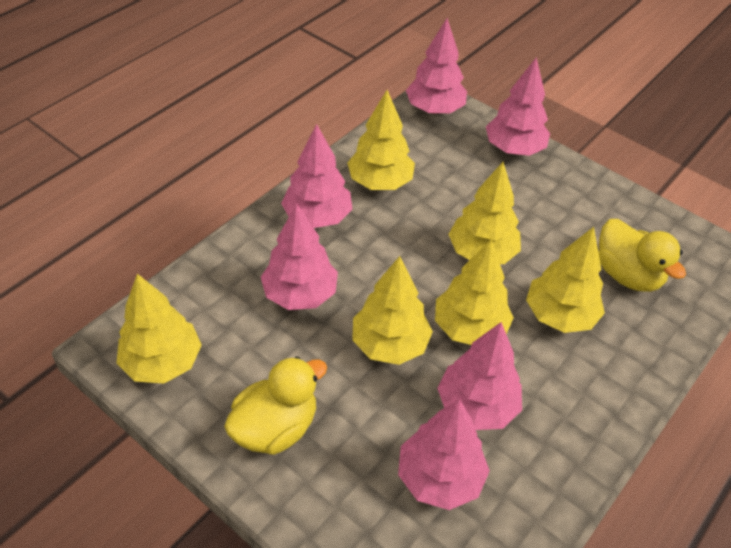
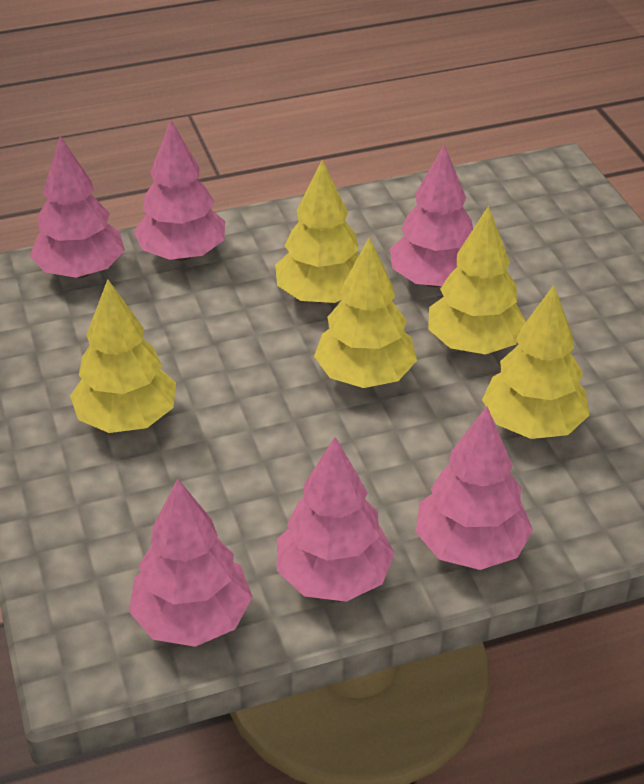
yellow duck: [224,356,327,455] [598,219,686,292] = 2 -> none = 0
yellow tree: [116,274,202,384] [347,90,415,190] [352,256,433,365] [435,240,514,345] [448,162,521,264] [526,227,605,333] = 6 -> [70,279,176,433] [275,160,359,303] [314,237,417,388] [428,206,526,354] [482,285,589,439] = 5

